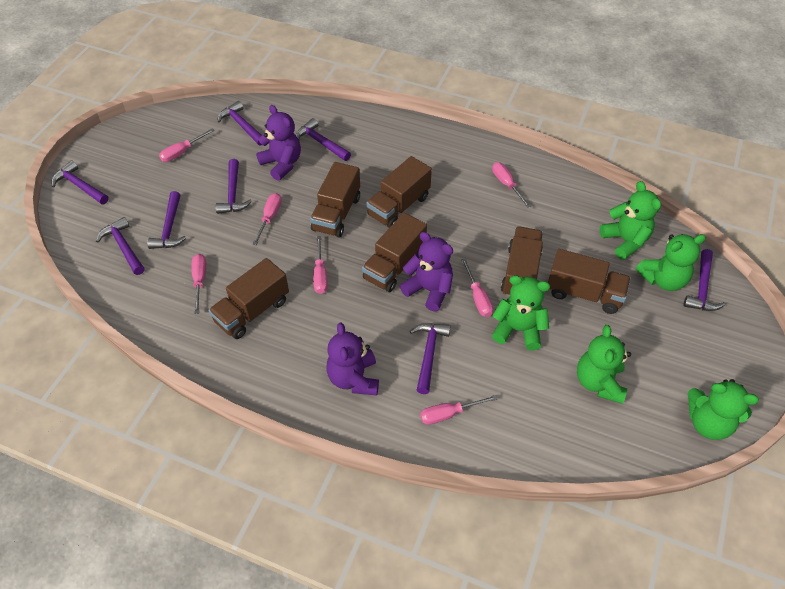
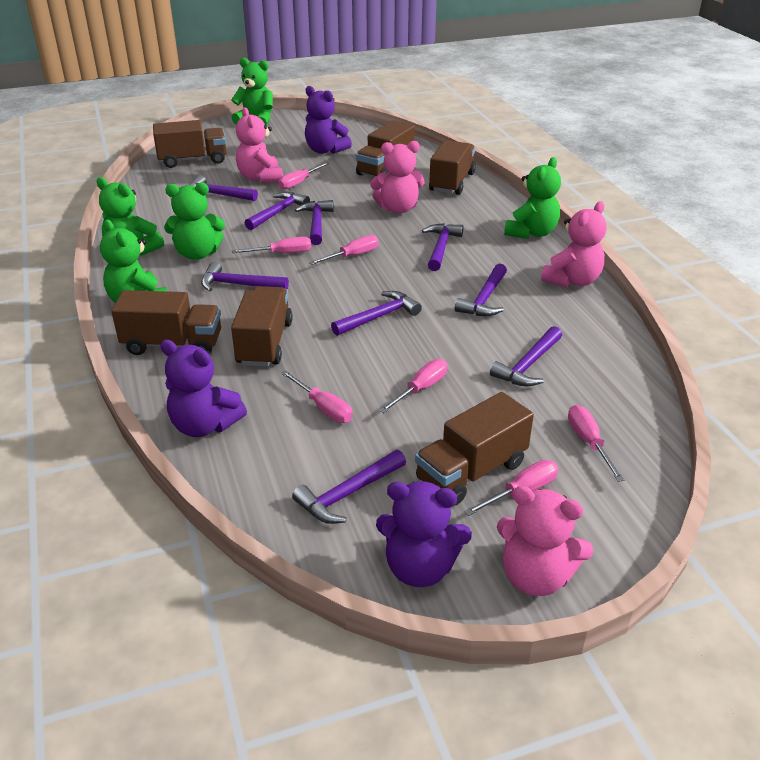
pink teddy bear: none = 0 -> [236,108,283,183] [370,141,425,214] [497,486,594,596] [541,201,606,287] = 4
purple hammer: [51,160,109,205] [96,217,145,275] [147,191,186,249] [216,159,252,214] [217,101,262,146] [296,118,351,161] [410,323,451,394] [684,249,725,311] = 8 -> [189,175,258,201] [201,262,289,291] [245,192,310,230] [292,450,406,524] [295,200,333,245] [331,291,422,336] [422,223,464,271] [455,264,507,316] [490,326,562,386] = 9

